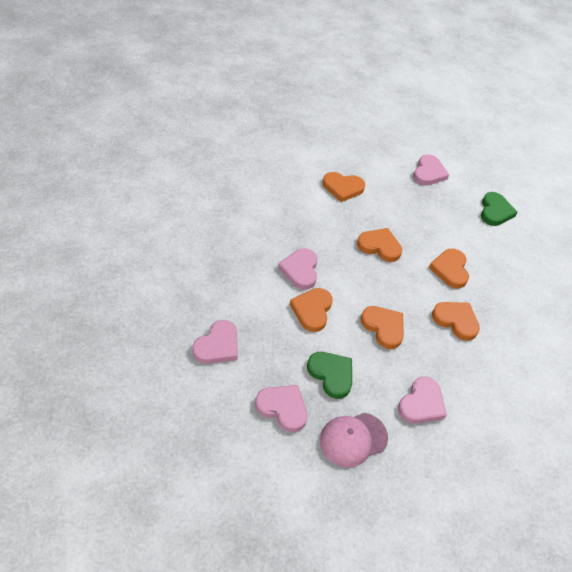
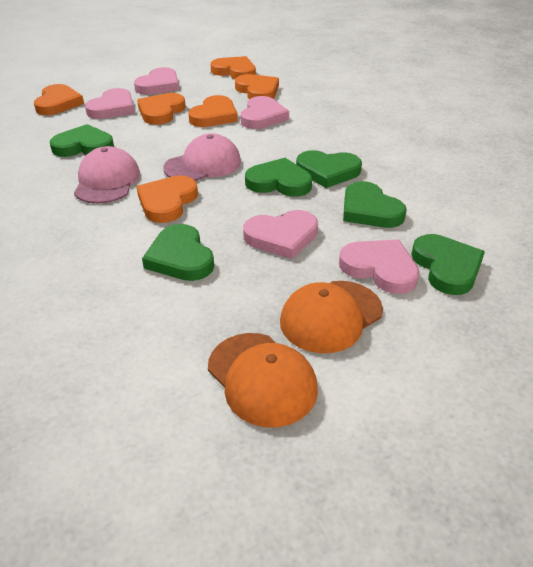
green heart: [307,352,352,399] [481,192,518,226] = 2 -> [50,124,114,157] [142,224,214,281] [245,158,312,197] [296,150,362,188] [343,181,407,228] [411,234,485,295] = 6
orange cap: none = 0 -> [208,333,318,428] [280,281,383,353] = 2
pink cap: [320,413,388,467] = 1 -> [74,146,140,204] [163,133,241,181] = 2

